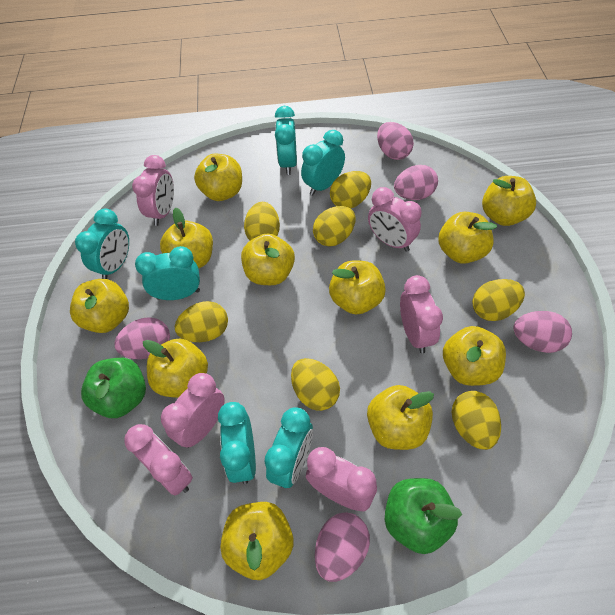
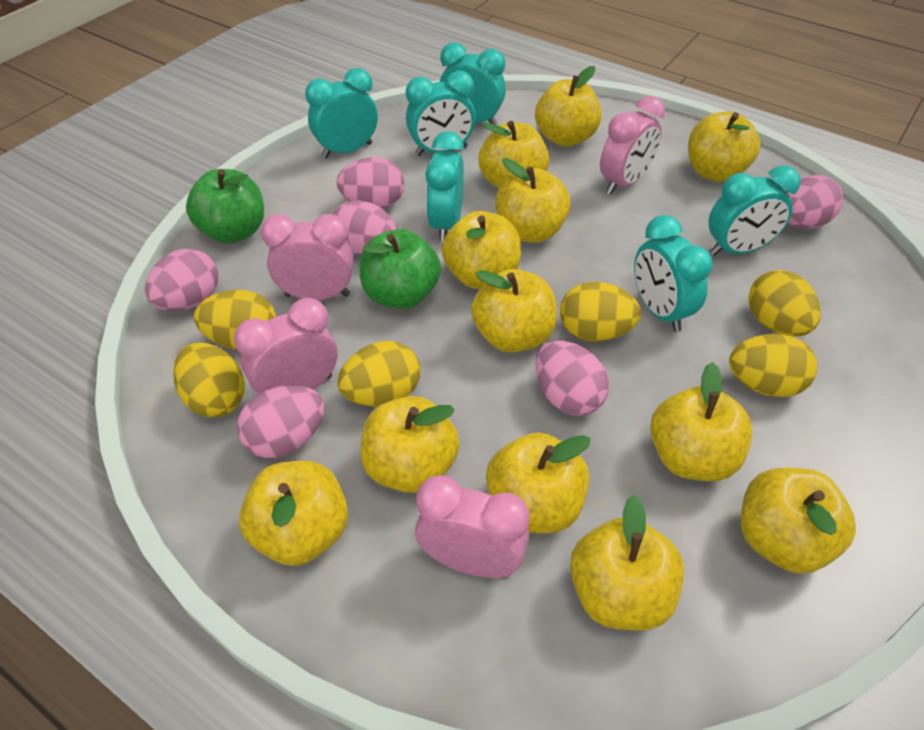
pink clock: [124,424,193,496] [132,155,174,226] [161,373,225,448] [306,447,377,511] [368,187,422,252] [400,275,443,354] = 6 -> [234,298,338,394] [261,214,353,300] [415,475,530,578] [600,96,665,194] = 4
pink egg: [114,317,170,359] [315,512,370,582] [377,122,414,160] [394,165,438,200] [513,311,572,353] = 5 -> [145,249,218,311] [237,385,324,458] [333,200,397,255] [336,157,405,208] [535,341,609,415] [786,175,843,229] = 6
yellow apple: [70,279,129,333] [143,339,208,398] [160,208,213,268] [194,154,242,201] [220,502,293,580] [241,233,295,285] [329,260,386,315] [367,385,434,450] [438,212,497,264] [443,326,506,386] [482,176,536,226] = 11 -> [239,461,348,566] [360,396,460,493] [442,211,521,289] [471,269,557,353] [478,121,549,188] [486,432,591,533] [496,158,571,243] [535,66,601,147] [570,494,684,631] [650,362,753,481] [688,112,760,182] [741,468,856,574] = 12
yellow egg: [175,301,228,342] [244,202,280,241] [291,358,340,411] [313,206,356,246] [330,171,371,209] [452,391,501,450] [472,279,525,321] = 7 -> [173,343,245,417] [194,290,276,349] [337,341,420,407] [560,282,641,341] [729,334,817,397] [748,270,821,337] = 6

